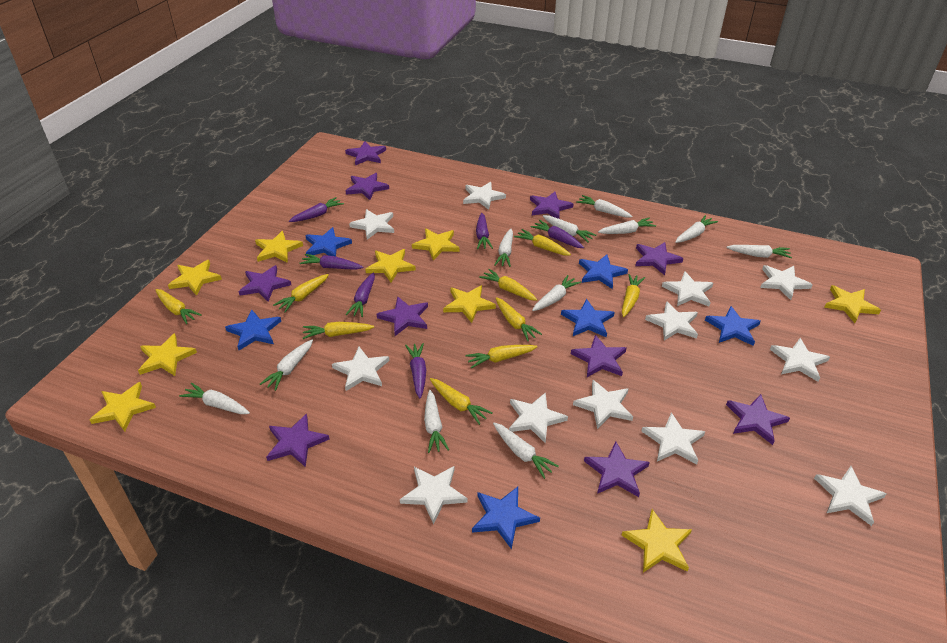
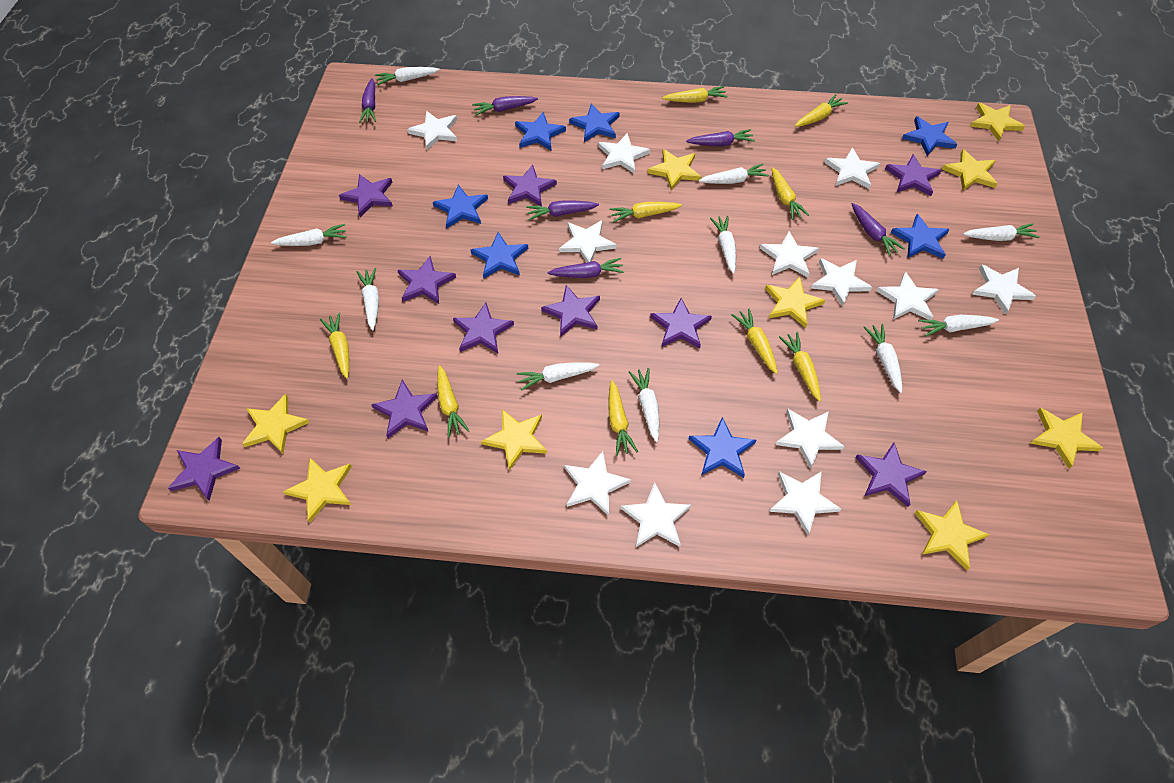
blue star: [225,310,281,350] [306,227,352,257] [472,487,540,549] [561,299,615,338] [579,254,628,289] [705,306,761,346] = 6 -> [433,184,488,228] [470,232,528,278] [515,112,566,150] [569,104,620,142] [689,417,756,478] [890,214,950,259] [902,116,957,156] = 7
white carrot: [179,383,250,414] [260,339,313,391] [424,390,449,453] [493,422,559,479] [494,229,513,267] [532,275,581,311] [543,215,596,243] [576,195,633,217] [598,218,656,234] [675,215,718,243] [726,245,792,258] = 11 -> [271,224,347,246] [357,268,379,331] [375,67,440,85] [517,362,599,391] [629,368,659,442] [699,164,769,184] [710,216,736,274] [863,324,902,393] [918,315,999,337] [963,224,1040,241] = 10

